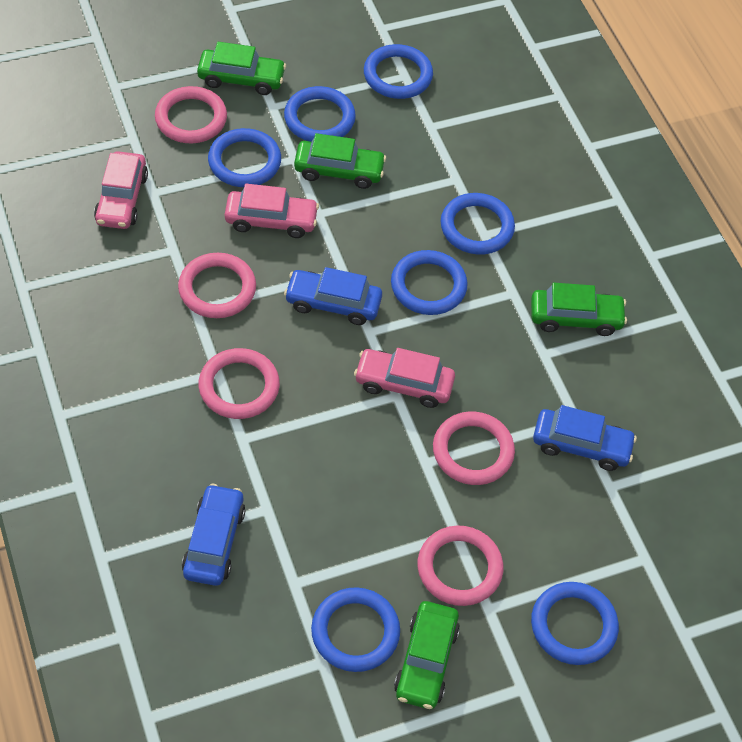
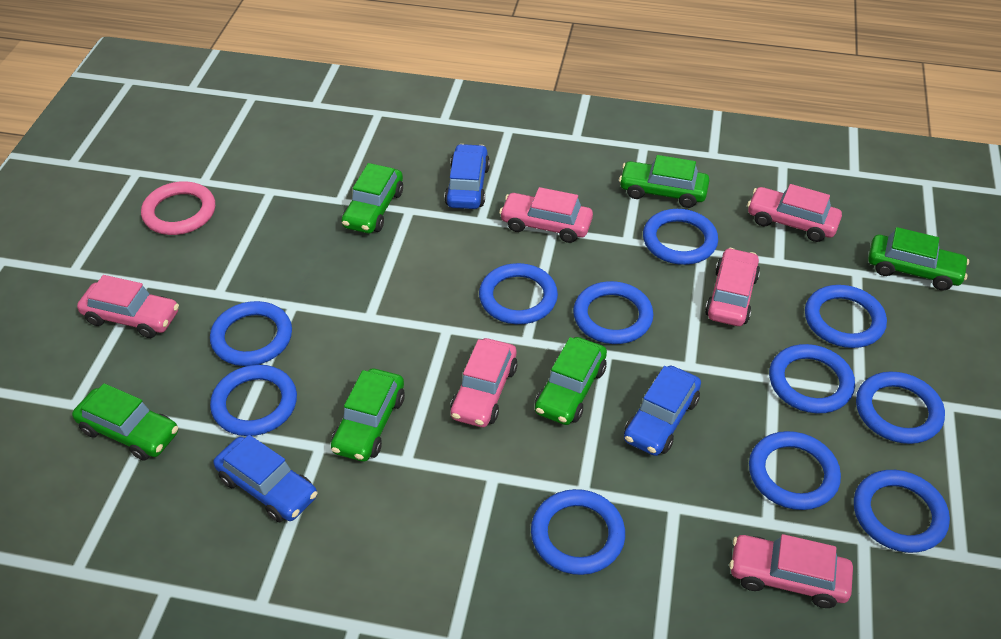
blue ring: [208,128,281,187] [284,86,356,142] [311,587,400,672] [364,44,433,99] [391,250,468,315] [441,193,515,255] [531,582,619,665] = 7 -> [210,301,292,366] [210,365,297,436] [479,263,558,324] [531,489,625,575] [573,281,654,344] [643,209,718,265] [749,431,841,510] [769,344,855,413] [805,285,887,348] [854,470,950,553] [856,371,945,444] = 11
green car: [197,42,286,95] [294,133,386,189] [394,601,460,709] [531,283,627,336] = 4 -> [72,383,178,461] [331,369,405,462] [342,163,403,233] [535,337,607,425] [619,155,710,208] [868,227,969,291] = 6
pink car: [94,151,148,229] [225,184,319,238] [354,348,455,408] = 3 -> [77,275,179,338] [450,338,518,427] [499,187,593,243] [705,248,760,326] [729,534,853,608] [747,184,842,242] = 6
pink ring: [155,86,227,143] [178,253,256,318] [198,348,280,419] [418,526,504,606] [433,412,515,485] = 5 -> [141,181,215,235] = 1

